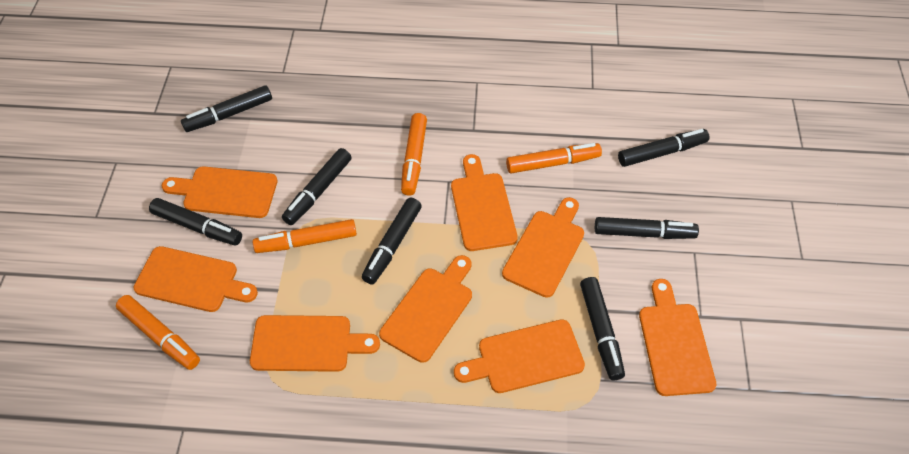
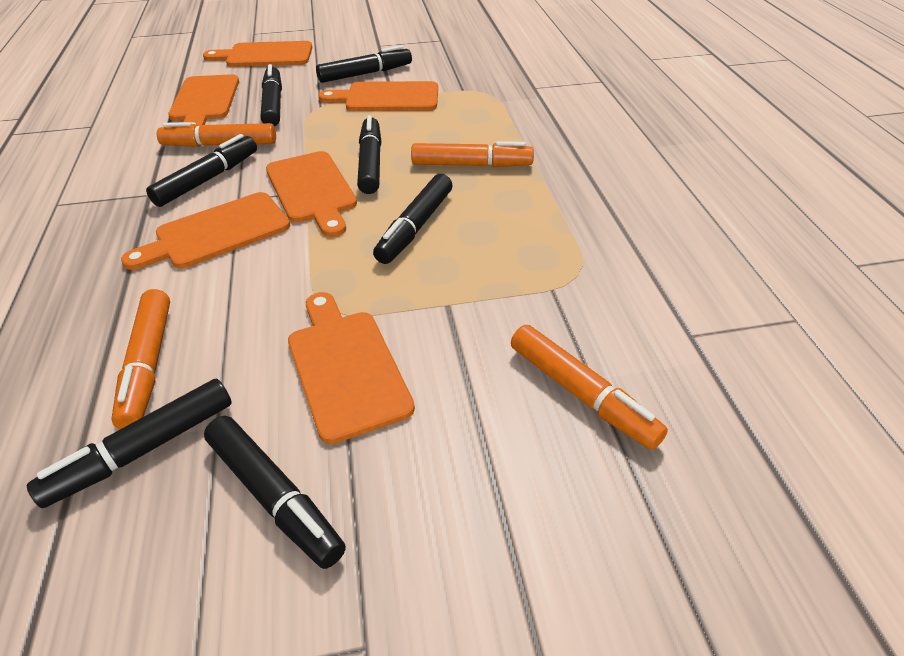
orange cutting board: [133,246,258,312] [162,166,278,218] [250,315,380,372] [379,255,472,363] [451,154,518,251] [454,319,585,393] [502,197,584,298] [639,279,717,396] = 8 -> [121,192,290,270] [168,74,239,126] [203,41,313,67] [266,151,357,237] [288,292,415,444] [319,81,438,111] = 6

